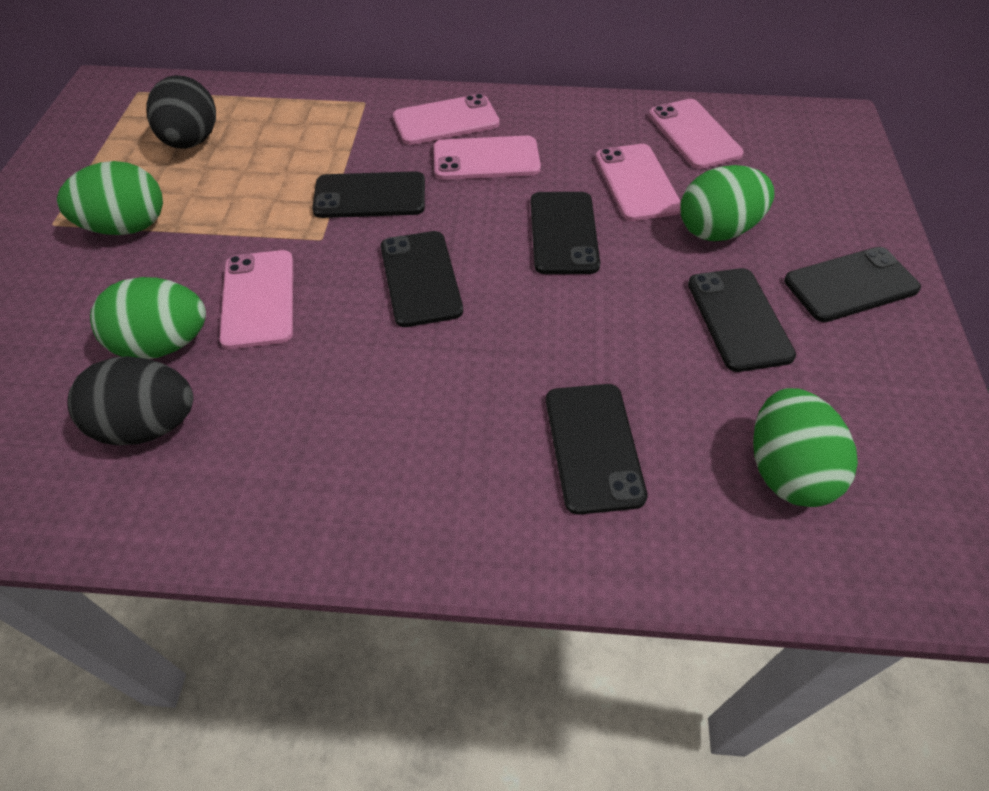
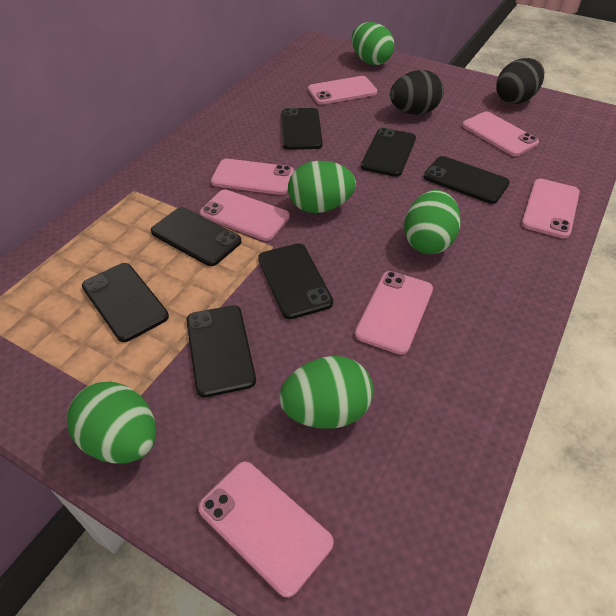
black phone: [312,171,425,218] [380,231,463,327] [531,192,600,274] [546,384,648,515] [688,268,796,372] [784,247,921,322] = 6 -> [82,263,169,342] [151,207,241,266] [186,305,256,397] [258,243,333,319] [281,108,323,150] [361,128,416,177] [423,156,510,204] = 7
green egg: [57,161,163,235] [90,277,206,359] [680,165,774,241] [753,388,858,507] = 4 -> [67,382,156,463] [279,356,373,429] [288,161,356,213] [352,22,394,65] [404,190,461,254] = 5
pink phone: [219,250,293,349] [393,94,500,145] [434,136,541,180] [595,144,681,221] [649,99,744,169] = 5 -> [198,462,334,598] [200,189,290,241] [211,159,294,195] [308,76,377,105] [355,271,433,355] [462,112,539,156] [522,179,580,239] = 7

